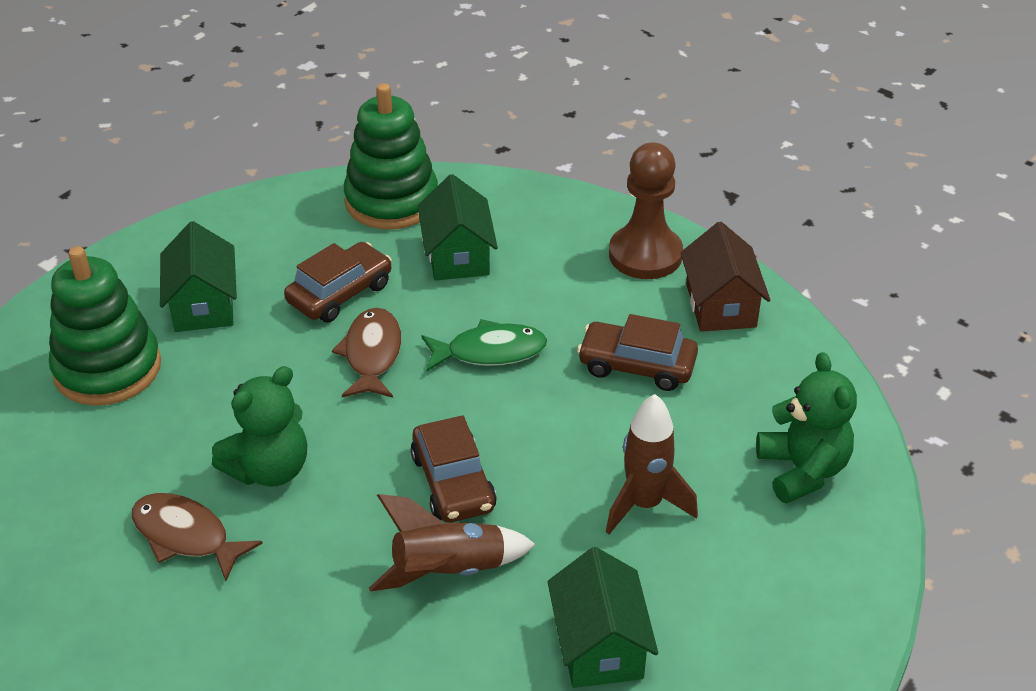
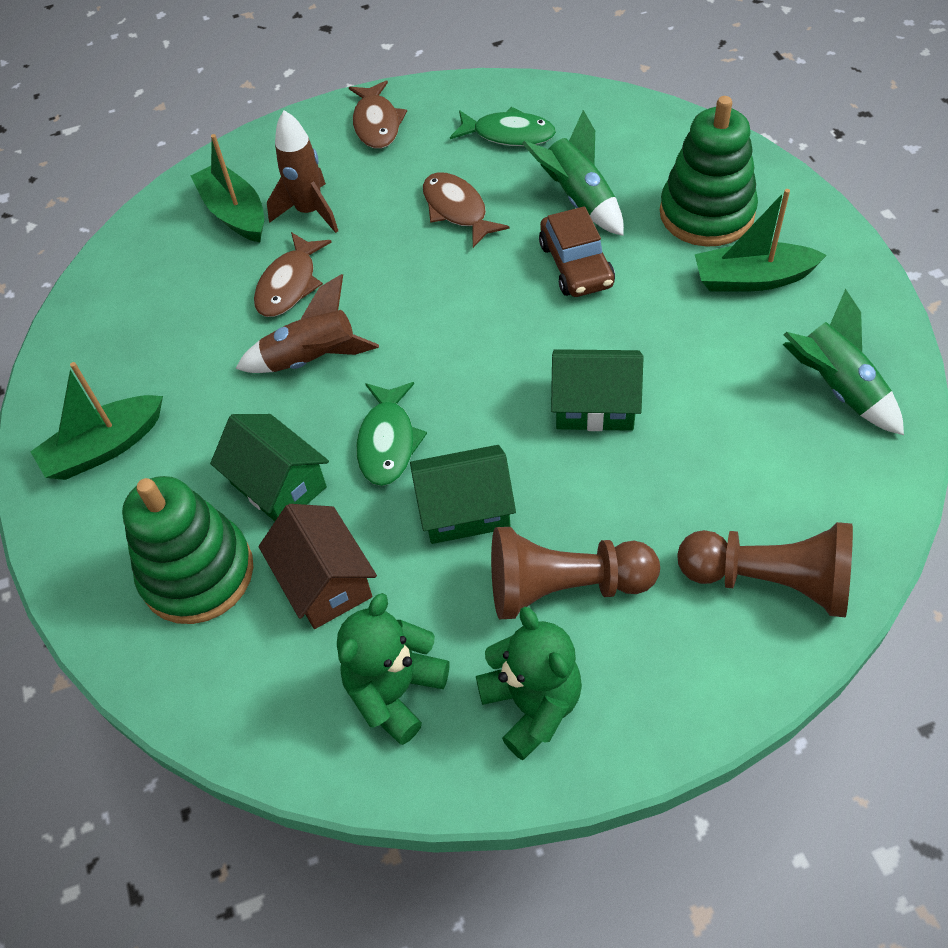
brown car: [284,242,392,322] [411,415,497,523] [577,314,698,391] = 3 -> [539,206,615,297] = 1
brown fish: [132,493,263,581] [332,308,401,398] = 2 -> [254,232,332,317] [349,80,407,149] [423,172,509,248] = 3
brown pawn: [609,142,683,279] = 1 -> [491,527,660,619] [677,522,853,617] = 2
green boat: none = 0 -> [30,362,163,480] [191,134,264,242] [695,189,827,292] = 3
green fish: [422,319,547,372] = 1 -> [356,382,427,486] [450,107,556,146] = 2
green rocket: none = 0 -> [522,110,624,236] [783,289,904,435] = 2

